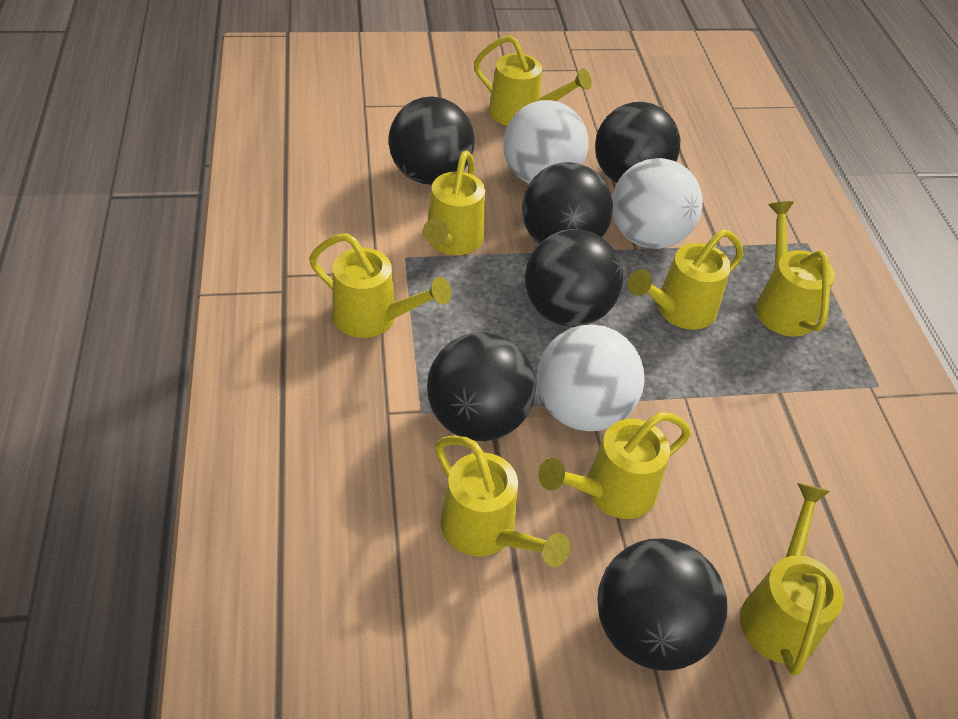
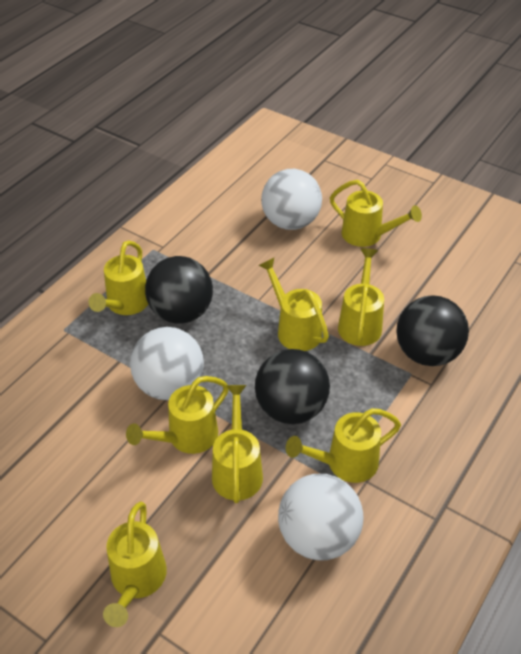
black ball: [389,96,474,185] [427,333,536,441] [522,162,613,244] [525,229,623,327] [595,102,680,183] [597,538,728,671] = 6 -> [145,256,213,324] [255,349,330,424] [396,295,469,366] = 3

